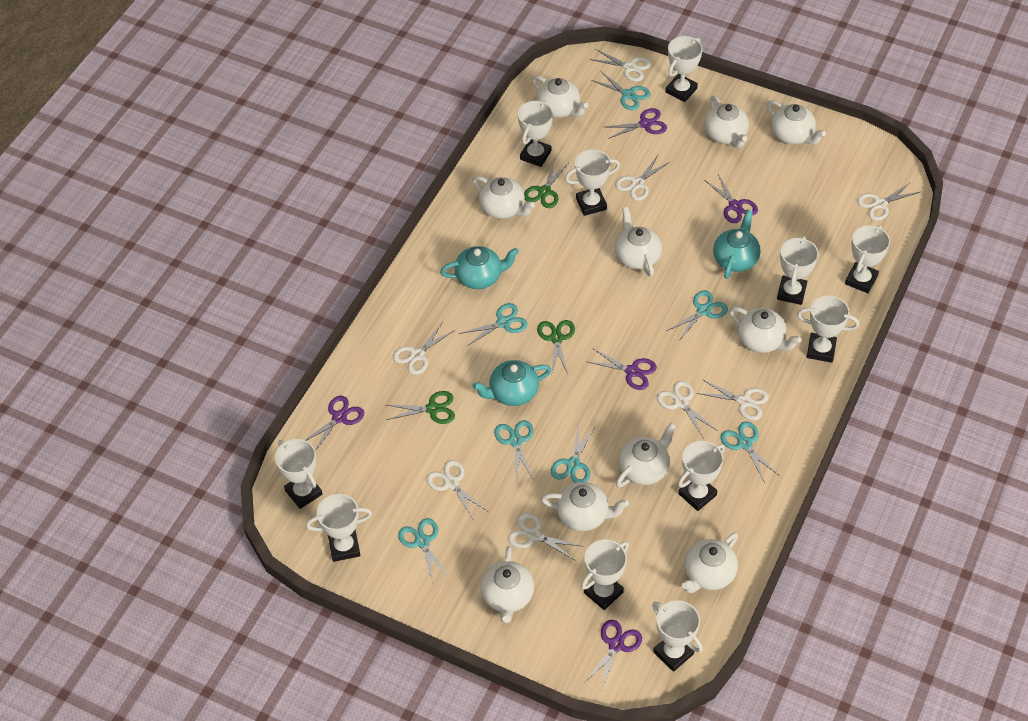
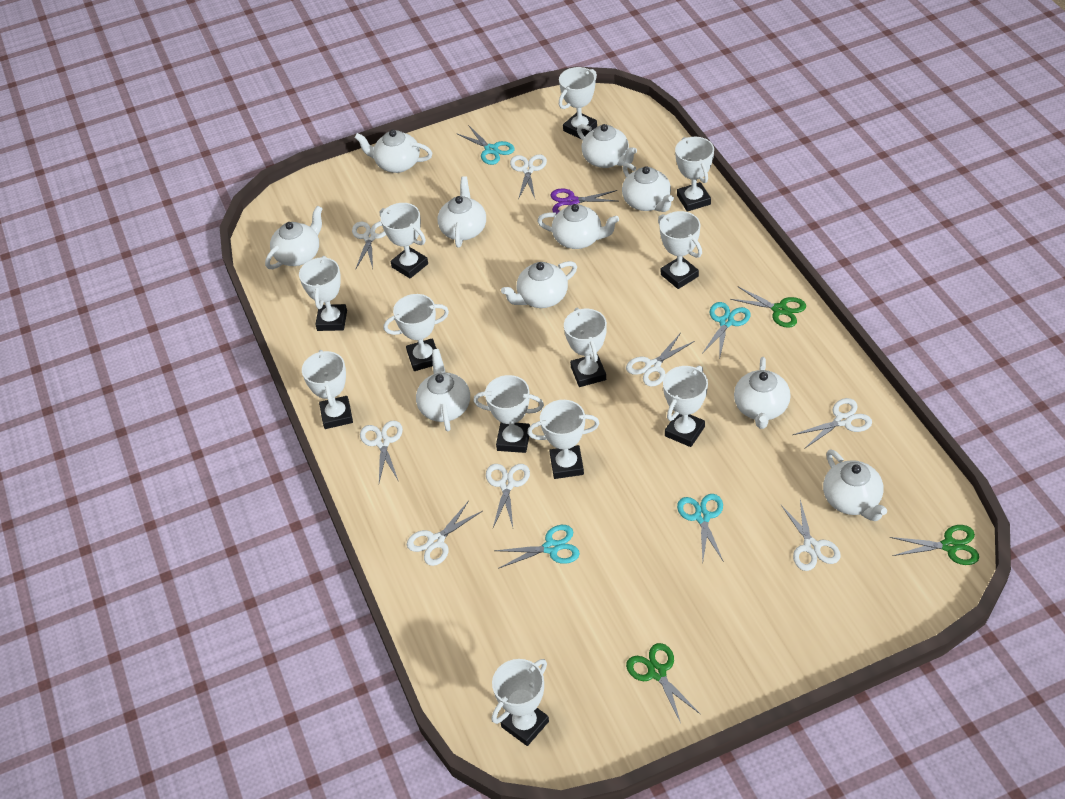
purple scissors: [305,396,364,451] [584,620,642,692] [588,349,657,390] [605,108,667,139] [705,174,758,223] = 5 -> [550,188,617,214] = 1
turquoise scissors: [398,518,451,582] [459,303,528,346] [494,420,534,480] [551,424,595,483] [591,71,651,110] [666,290,728,339] [720,421,780,483] = 7 -> [456,125,515,165] [494,525,580,569] [677,494,723,561] [701,302,751,360] = 4
turquoise teapot: [440,246,519,289] [472,360,551,406] [713,209,760,279] = 3 -> none = 0
white trophy: [275,439,322,509] [306,494,372,562] [518,101,553,167] [565,149,620,216] [581,539,629,610] [652,600,703,672] [666,36,702,102] [678,441,725,511] [777,236,818,305] [797,295,859,363] [845,225,890,293] = 11 -> [299,256,347,331] [302,350,353,429] [380,203,428,278] [384,294,449,371] [474,375,544,453] [492,659,549,746] [527,400,600,479] [559,67,597,139] [564,308,607,387] [658,211,702,289] [663,366,708,447] [675,137,714,212] = 12

